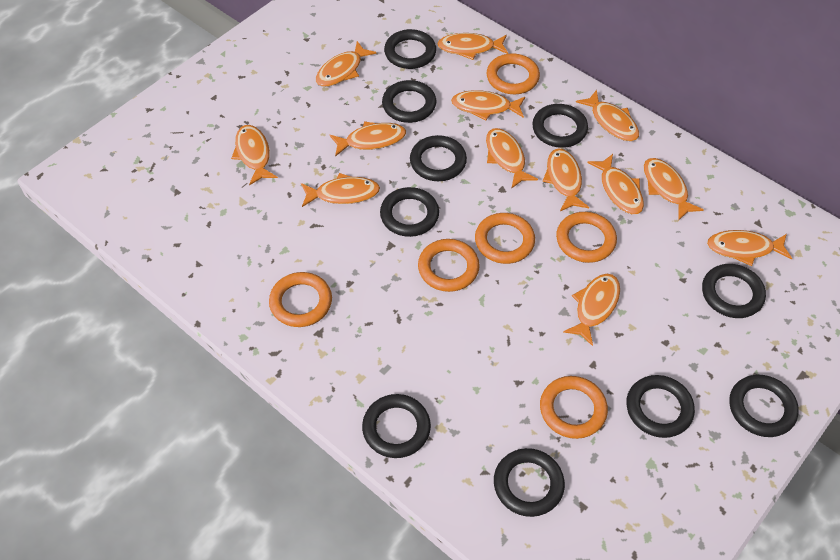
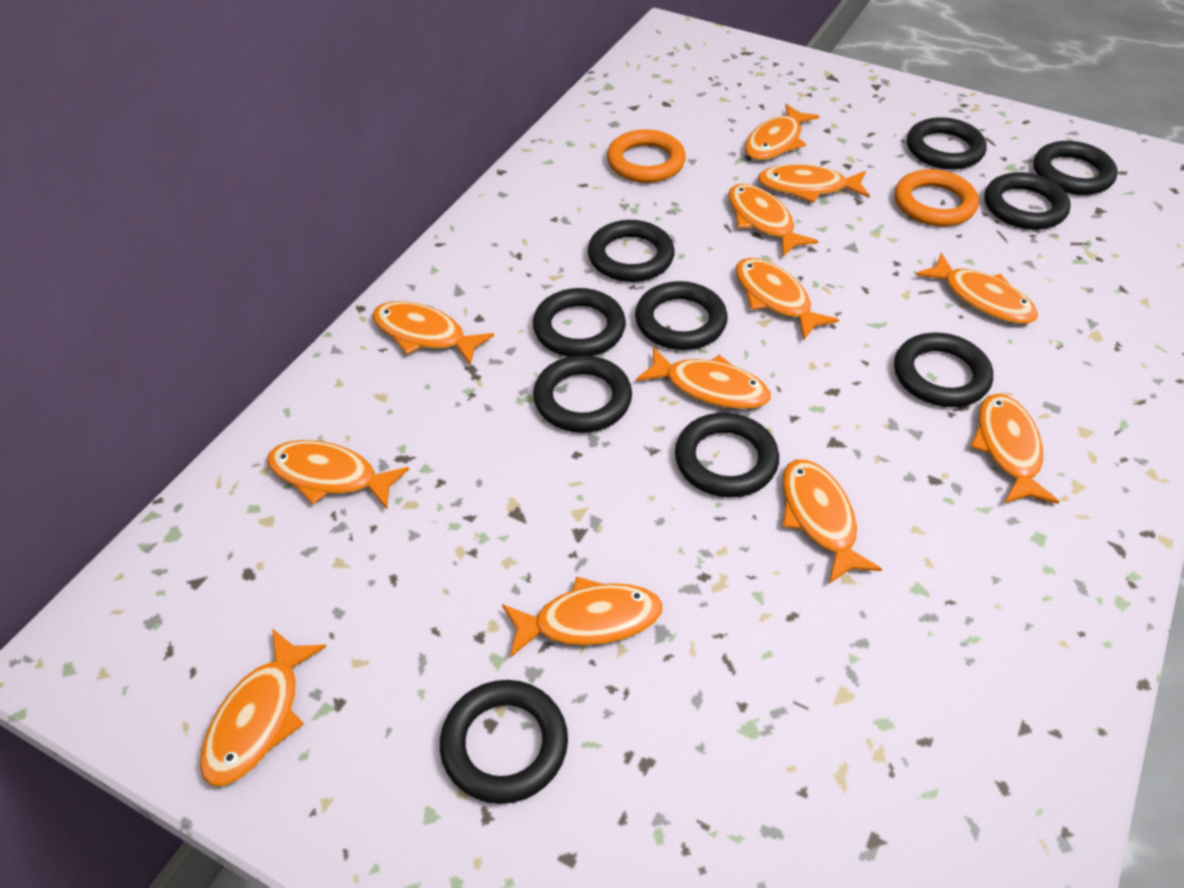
orange fish: [231,125,278,185] [301,173,380,207] [316,41,377,87] [330,121,406,157] [437,33,508,60] [451,90,525,121] [486,128,538,189] [543,148,589,211] [563,274,620,346] [576,90,639,141] [587,154,644,214] [644,158,704,221] [707,230,792,266] = 13 -> [200,628,326,786] [267,440,409,509] [372,301,494,365] [502,576,663,658] [636,347,771,409] [728,184,818,256] [735,258,839,340] [745,104,819,160] [758,164,870,203] [782,459,882,584] [916,253,1038,324] [970,394,1059,504] = 12
orange ring: [269,272,332,327] [418,239,480,292] [475,213,535,264] [487,53,540,94] [540,376,608,439] [556,212,617,263] = 6 -> [607,129,686,183] [894,169,979,226] = 2

